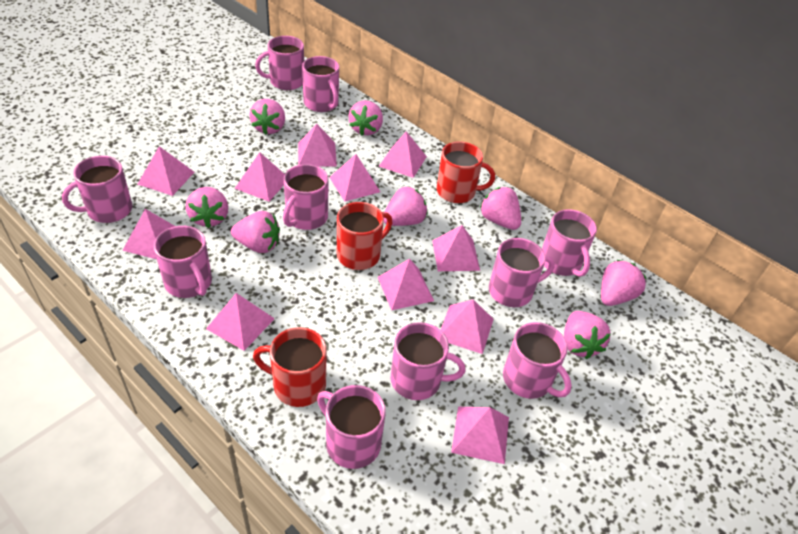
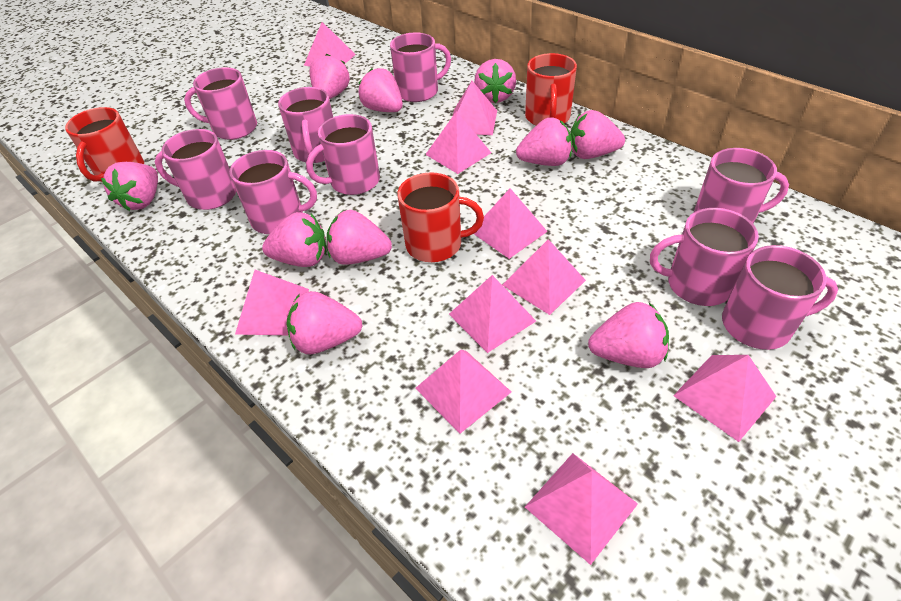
pink mug: [62,156,132,223] [154,226,212,298] [255,36,304,90] [283,164,329,230] [302,56,339,112] [317,385,386,469] [391,322,466,400] [489,238,555,307] [503,322,572,399] [542,209,597,277] = 10 -> [155,129,236,210] [184,67,257,140] [229,150,317,234] [278,87,333,163] [306,114,380,195] [390,32,451,102] [650,208,759,306] [694,148,789,224] [722,245,838,350] = 9
pink pyramid: [122,209,175,259] [137,146,194,196] [206,293,275,351] [234,152,285,201] [298,124,337,166] [329,154,380,202] [378,259,434,310] [379,131,427,178] [432,225,480,271] [441,300,494,354] [451,407,509,464] = 11 -> [235,270,309,335] [304,22,356,67] [415,350,511,434] [425,111,492,174] [449,275,536,353] [452,81,497,135] [474,188,548,259] [502,239,586,315] [525,453,638,565] [673,355,776,442] = 10
pink strawberry: [186,187,228,228] [231,211,280,253] [249,99,285,135] [349,100,383,135] [384,186,428,226] [480,187,521,230] [564,311,611,359] [601,260,646,306] = 8 -> [101,162,158,211] [262,212,327,267] [287,291,363,354] [309,54,350,99] [327,210,392,265] [358,68,403,112] [474,59,516,103] [516,117,572,166] [570,110,625,159] [588,302,669,368] = 10

